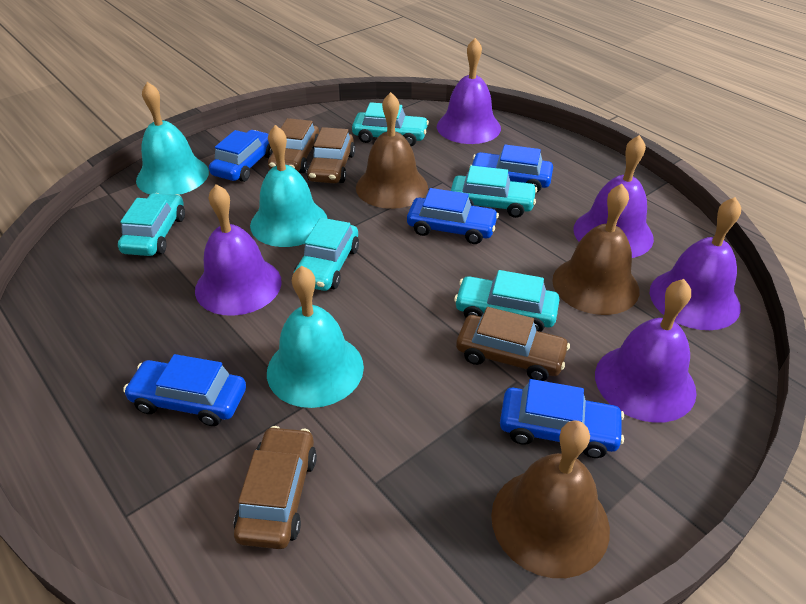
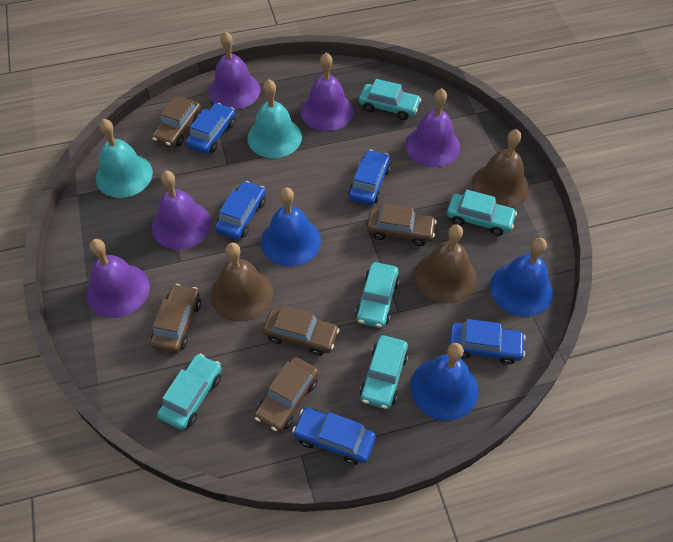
blue bell: none = 0 -> [261,187,321,266] [410,343,478,421] [490,238,553,317] = 3
brown car: [234,426,317,549] [268,118,319,173] [306,127,355,183] [456,307,570,381] = 4 -> [150,284,201,353] [152,96,201,147] [254,357,318,432] [263,306,340,356] [367,203,437,246] = 5
turquoise bell: [136,82,209,195] [250,125,327,247] [267,266,364,408] = 3 -> [96,119,153,198] [247,80,302,158] = 2

